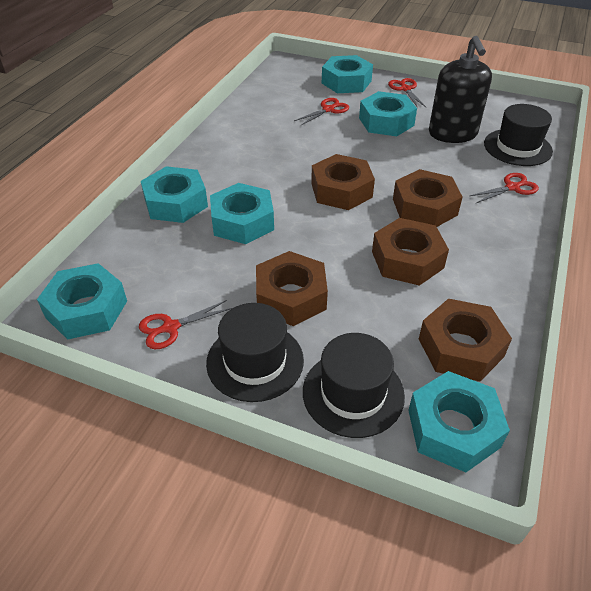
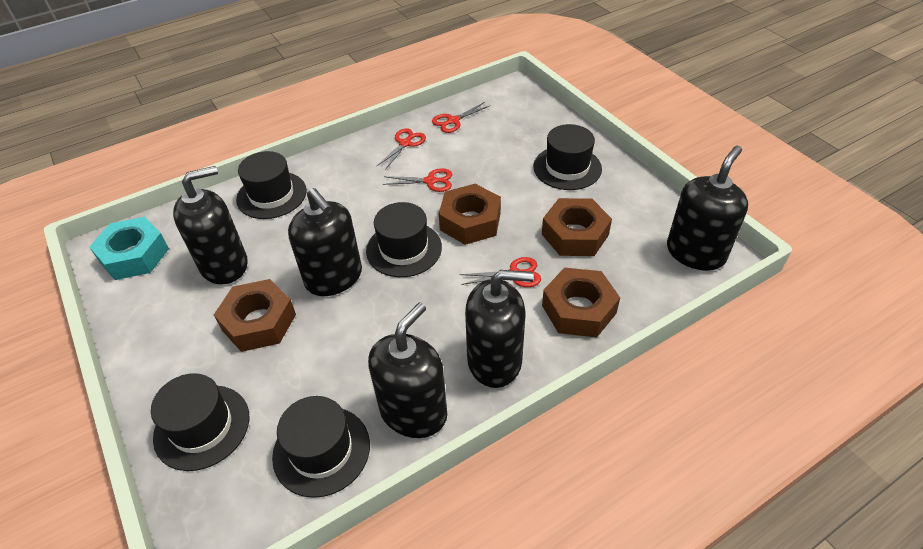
black hat: [206,303,304,402] [303,333,405,438] [484,104,553,166] = 3 -> [151,373,250,471] [236,151,307,219] [272,396,370,498] [366,202,442,277] [533,124,602,190] = 5
black soap dispenser: [429,36,492,143] = 1 -> [173,166,248,284] [288,188,362,296] [368,302,447,438] [465,270,534,388] [667,146,748,271] = 5
brown nut: [256,251,328,326] [311,154,375,210] [372,218,449,286] [393,169,463,227] [419,299,512,381] = 5 -> [214,279,296,352] [439,184,501,245] [542,198,612,256] [542,268,620,337] = 4
turquoise nut: [37,263,127,340] [141,166,208,223] [210,183,274,244] [322,55,373,93] [359,91,417,136] [408,371,510,472] = 6 -> [90,217,169,280] = 1

